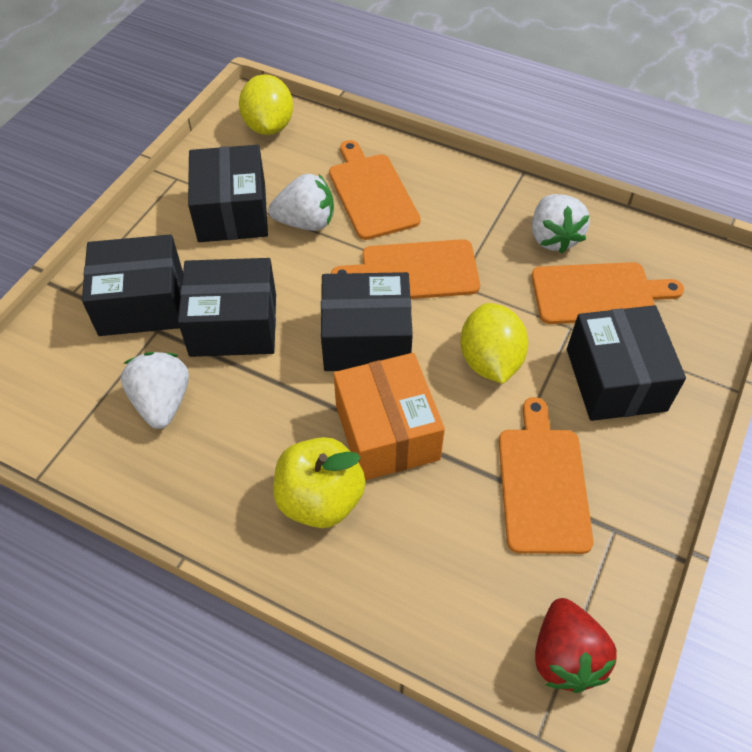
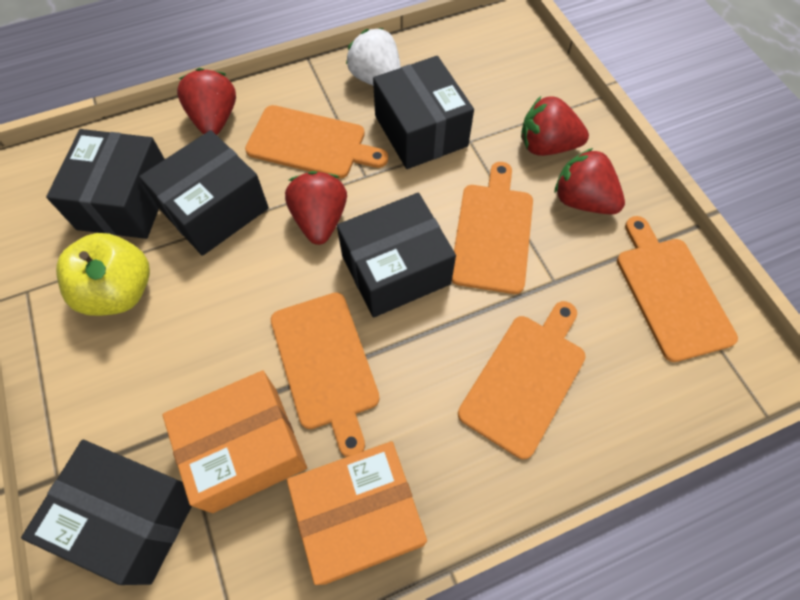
orange box: [334,353,445,480] = 1 -> [162,371,307,513] [287,441,427,585] = 2
orange cutting board: [329,140,421,240] [331,239,480,299] [499,397,594,554] [531,262,684,324] = 4 -> [245,105,388,179] [271,292,380,457] [452,162,533,294] [458,301,586,459] [617,216,738,362] = 5
red strawberry: [535,598,617,693] = 1 -> [177,68,236,135] [285,171,347,245] [521,96,589,156] [554,148,625,215] = 4
white strawberry: [121,352,189,429] [268,174,334,231] [532,194,590,254] = 3 -> [346,28,401,85] = 1
yellow lemon: [239,74,293,135] [460,303,528,384] = 2 -> none = 0

